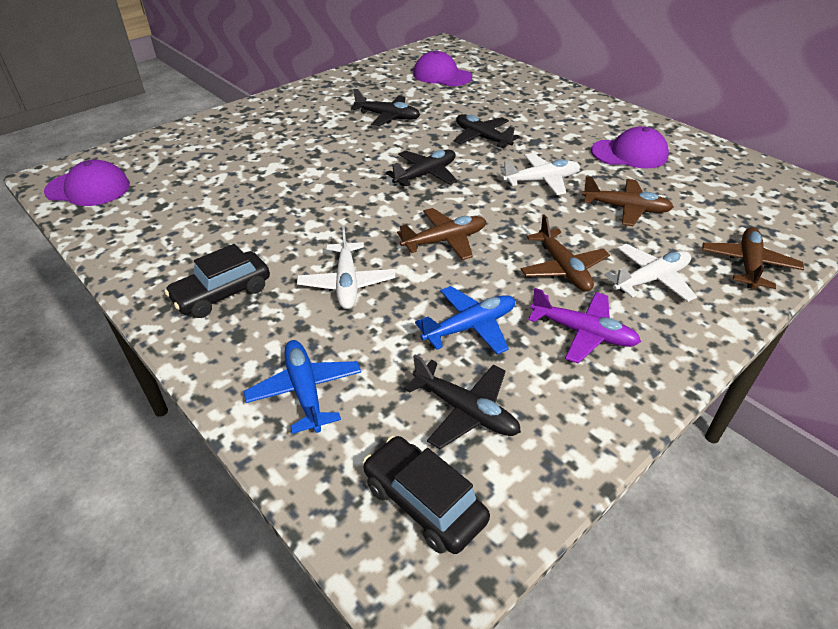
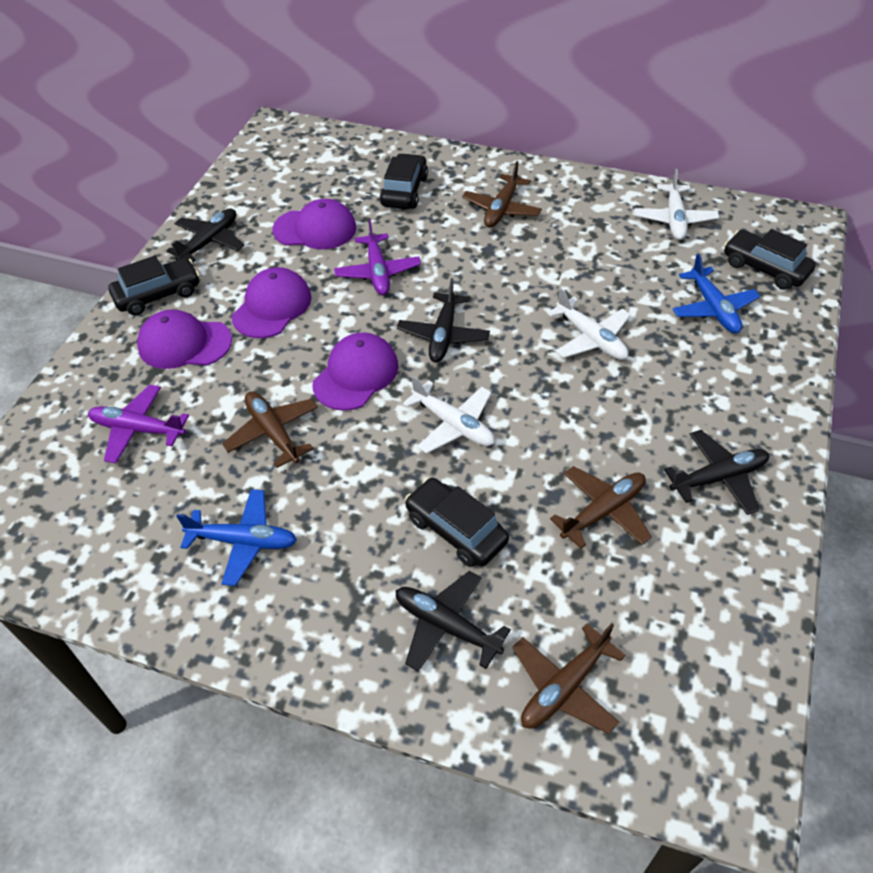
black car: [164,244,270,318] [363,436,490,554] = 2 -> [108,256,200,315] [380,153,428,209] [405,478,509,567] [724,229,816,290] = 4
purple cap: [44,159,130,206] [413,51,472,86] [591,126,669,169] = 3 -> [137,309,232,369] [232,267,312,338] [273,199,356,249] [313,332,399,411] = 4
purple plane: [528,288,641,364] = 1 -> [88,385,189,464] [334,219,421,295] = 2

